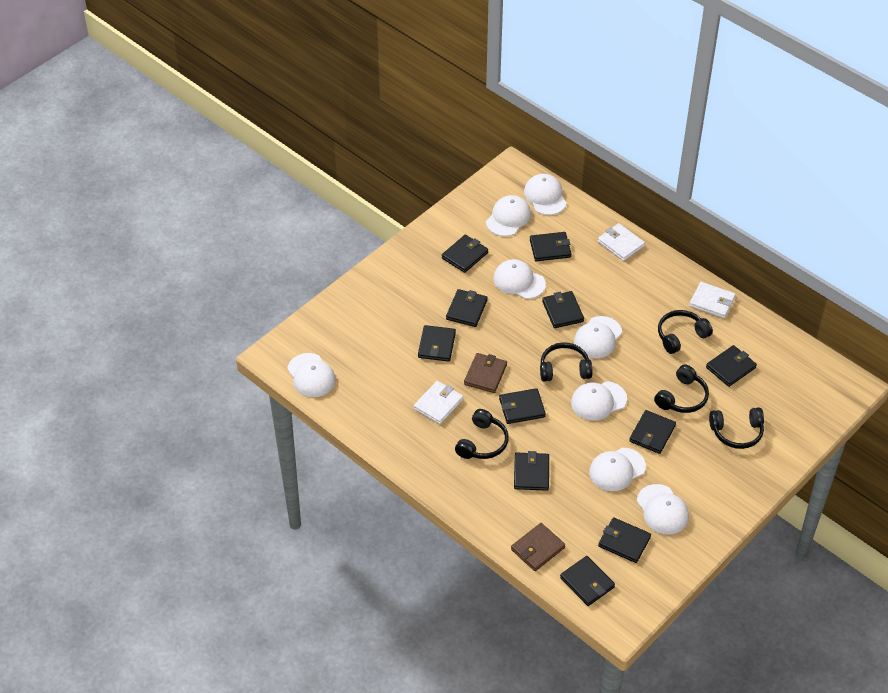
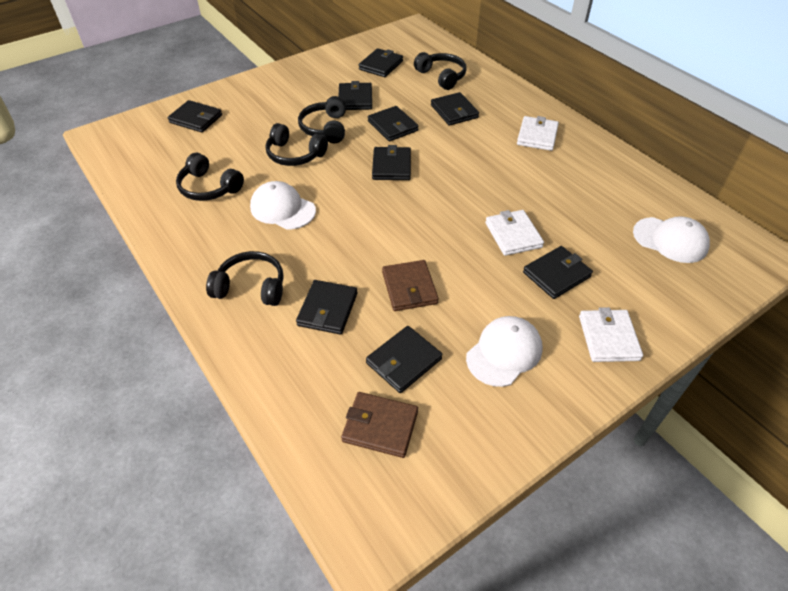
black wallet: [418,325,456,362] [442,235,488,273] [446,289,488,327] [499,388,546,424] [514,451,549,491] [530,232,572,261] [542,291,584,328] [560,556,615,606] [598,517,651,563] [629,410,676,454] [706,345,757,387] = 11 -> [168,100,222,133] [296,280,357,335] [338,81,372,110] [359,48,403,77] [366,326,442,393] [368,106,418,141] [372,145,411,180] [431,92,479,126] [523,246,593,299] = 9
white cap: [287,353,336,397] [486,195,531,236] [493,259,546,299] [524,174,567,215] [571,381,627,421] [574,316,622,359] [589,448,646,491] [637,484,689,535] = 8 -> [250,181,316,230] [466,316,543,387] [633,216,710,263] = 3

